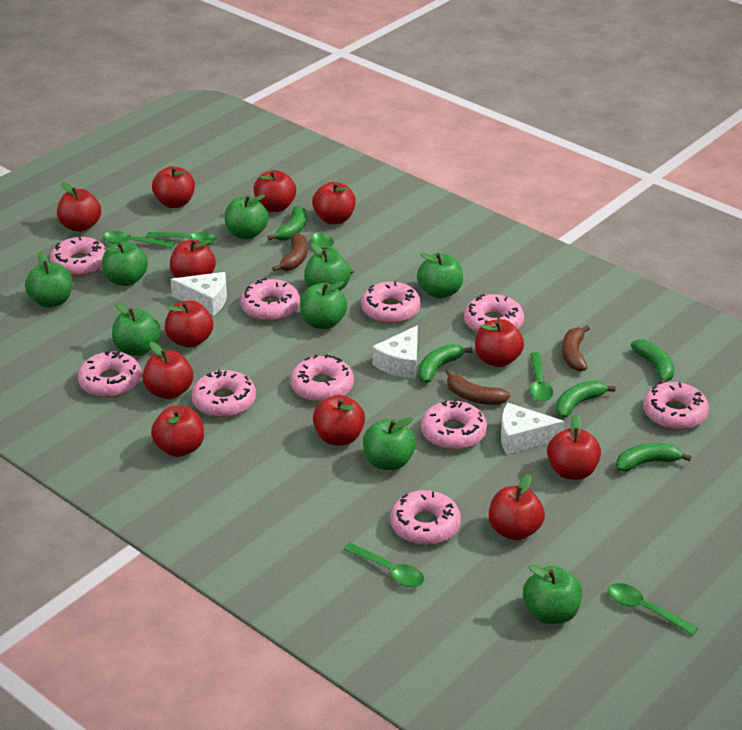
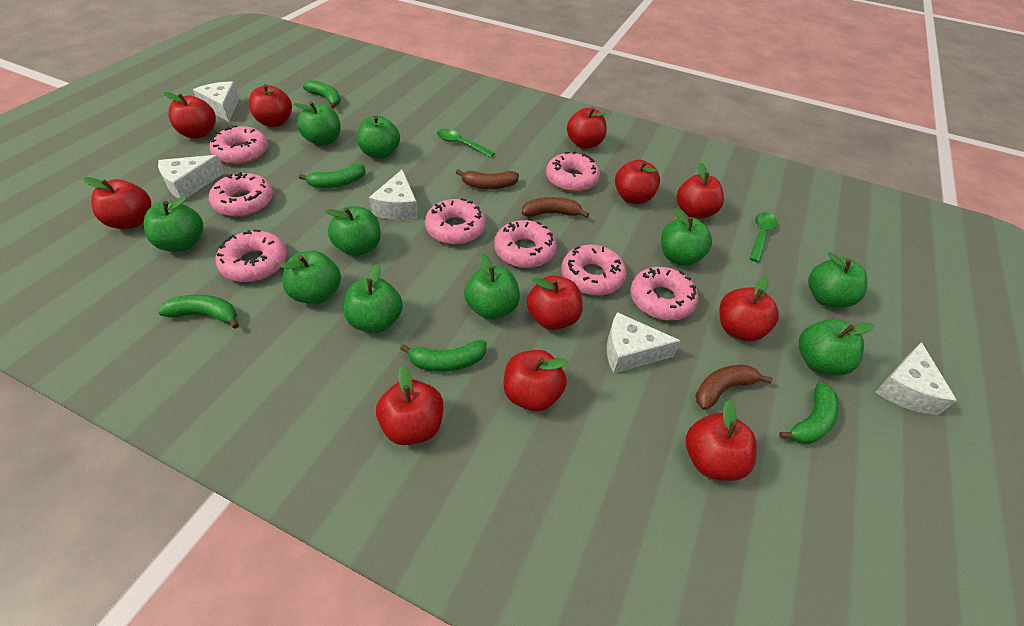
green apple: [25,251,72,308] [102,241,148,286] [112,302,161,356] [225,195,269,239] [300,281,347,329] [304,243,351,291] [363,417,416,470] [417,253,463,299] [523,564,582,624] = 9 -> [144,196,203,252] [280,250,341,304] [294,102,341,146] [325,206,381,256] [344,264,403,333] [357,116,400,159] [464,253,520,320] [661,208,712,266] [799,319,874,375] [808,252,867,308] = 10
green spoon: [103,231,175,249] [146,232,217,245] [311,233,354,274] [343,543,424,587] [530,352,553,402] [607,583,698,636] = 6 -> [437,129,495,157] [749,212,777,262] = 2
pink donut: [50,237,106,277] [78,351,142,398] [191,370,256,418] [241,278,300,321] [290,354,354,402] [361,281,421,324] [390,490,461,545] [421,400,487,450] [464,294,524,333] [643,382,709,430] = 10 -> [209,172,273,217] [210,126,268,165] [215,230,287,282] [425,198,486,245] [494,220,557,268] [546,151,600,192] [561,245,627,296] [630,267,698,321] = 8
red apple: [57,182,101,232] [142,342,193,399] [151,406,204,457] [152,166,195,208] [165,300,213,348] [170,239,216,278] [254,170,296,212] [312,182,356,224] [313,395,365,446] [475,319,524,367] [489,474,545,540] [547,415,601,480] = 12 -> [83,177,151,229] [163,92,216,138] [249,84,292,127] [376,365,443,445] [504,350,567,412] [527,276,583,330] [567,108,607,149] [615,160,660,204] [677,162,724,219] [686,400,757,481] [719,276,779,341] = 11
white cheese: [171,272,227,316] [372,325,418,379] [501,403,564,454] = 3 -> [158,155,224,199] [193,81,239,122] [369,170,418,220] [607,312,681,373] [876,342,957,415] = 5

